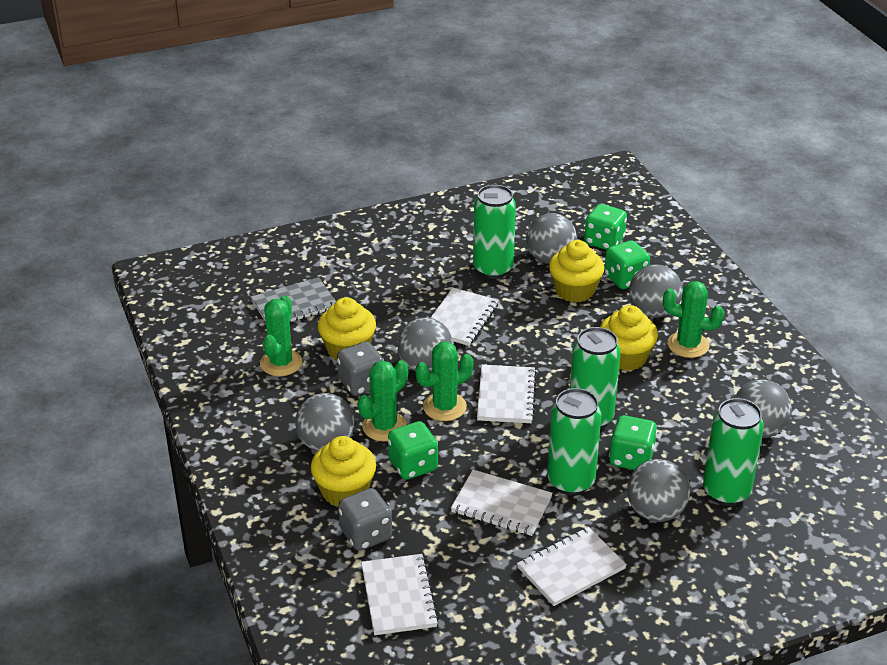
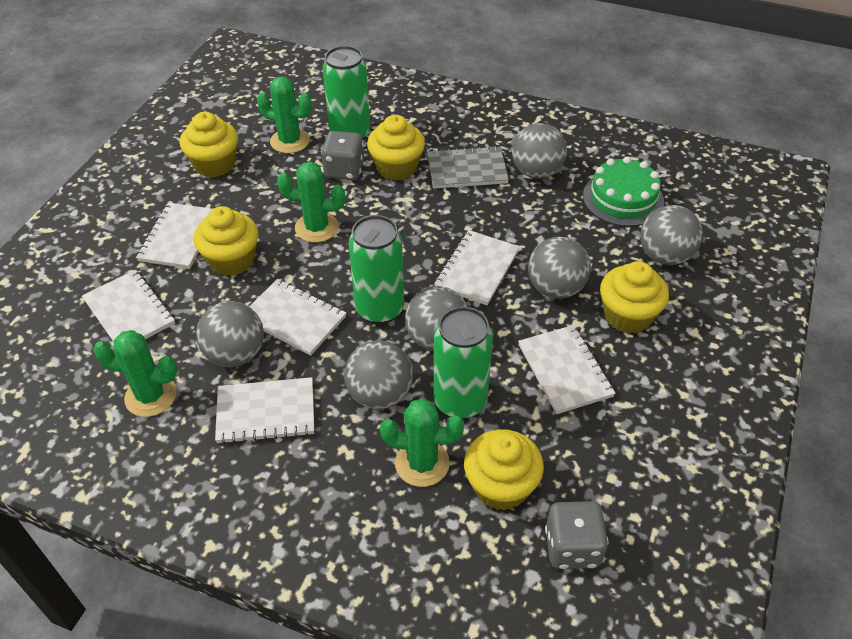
green cake: none = 0 -> [583,156,664,227] = 1
green can: [473,185,516,279] [547,388,601,495] [570,327,621,429] [703,398,764,506] = 4 -> [323,46,370,140] [349,215,404,324] [434,307,493,419] = 3
green dice: [388,421,438,480] [584,204,627,250] [604,240,650,289] [609,415,657,470] = 4 -> none = 0
white notebook: [361,554,439,635] [431,288,499,346] [451,470,553,536] [477,365,537,423] [517,527,627,606] = 5 -> [82,269,175,342] [136,203,213,269] [215,377,314,444] [249,279,346,356] [434,230,520,305] [518,325,616,414] = 6
yellow cupcake: [311,436,376,507] [318,297,376,360] [549,240,604,302] [600,305,658,371] = 4 -> [180,112,238,177] [194,206,258,276] [367,115,425,180] [464,429,544,511] [600,261,669,334] = 5

